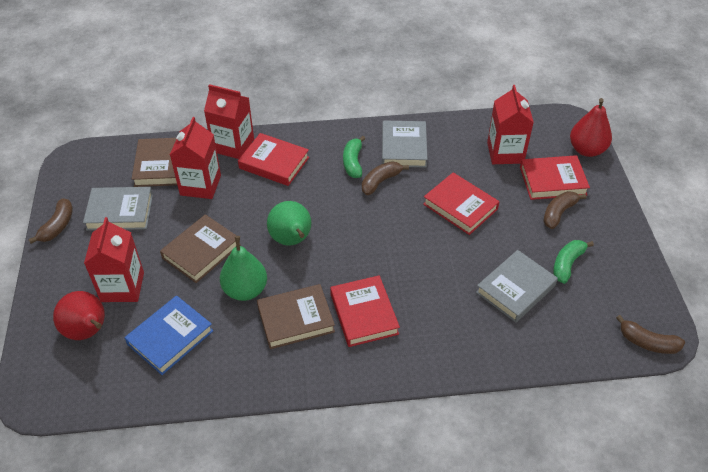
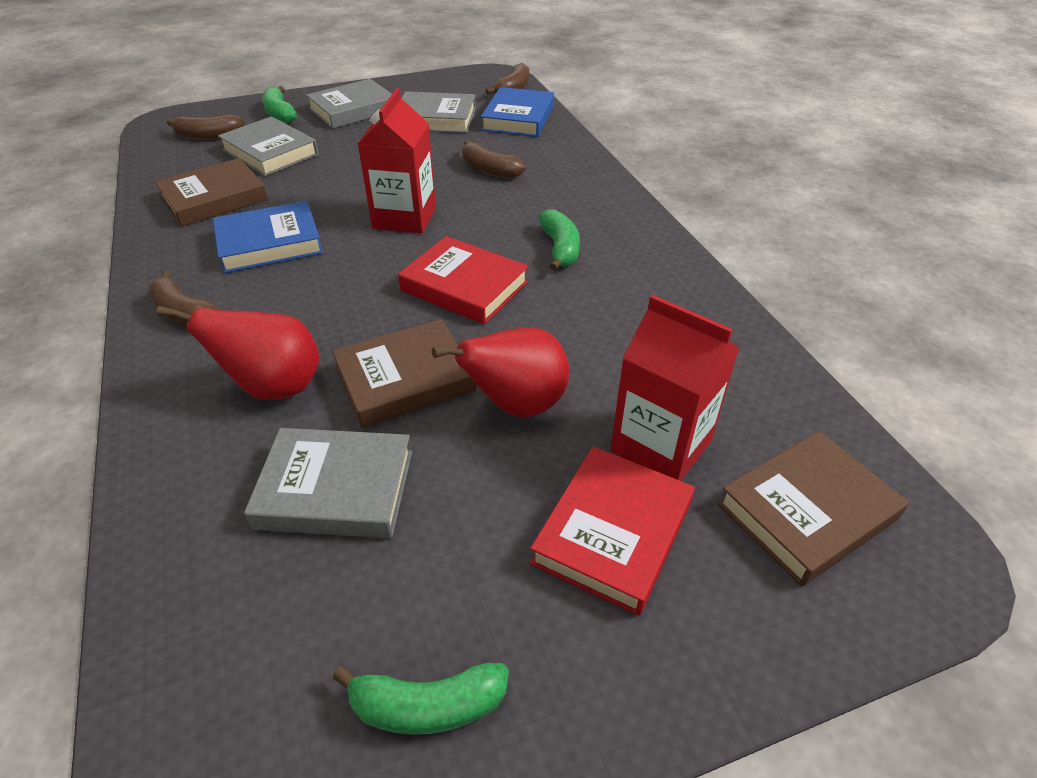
blue book: [124,295,213,375] = 1 -> [213,201,323,273] [481,87,554,137] = 2
green banana: [343,136,365,178] [553,240,594,284] = 2 -> [262,86,297,124] [333,663,509,735] [539,209,580,271] = 3
green pear: [220,236,267,301] [267,201,311,246] = 2 -> none = 0
grey book: [83,187,153,231] [382,120,428,168] [476,250,558,323] = 3 -> [218,116,319,176] [244,428,412,538] [306,79,392,129] [402,91,476,133] = 4
red book: [238,133,309,186] [330,275,400,347] [423,172,500,235] [520,155,590,200] = 4 -> [398,236,529,325] [530,446,695,616] = 2
red carton: [84,217,144,302] [170,117,221,199] [204,84,254,159] [487,85,534,164] = 4 -> [358,88,436,233] [610,295,739,481] = 2

